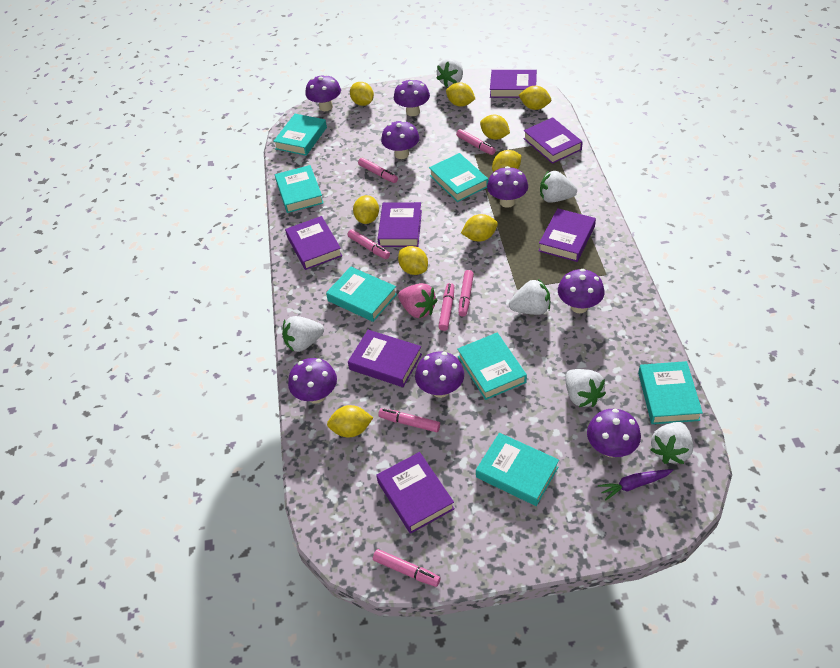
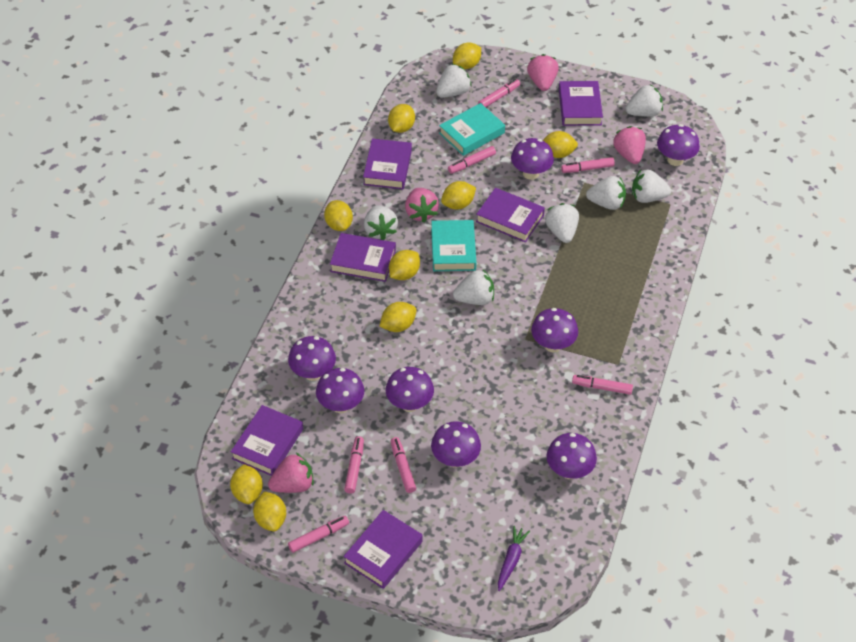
pink strawberry: [398,283,437,318] = 1 -> [268,453,314,493] [405,188,439,223] [527,54,559,91] [613,126,646,164] = 4
purple book: [285,216,342,270] [348,330,422,387] [376,452,455,534] [377,202,422,247] [490,70,537,98] [523,117,583,164] [539,208,596,262] = 7 -> [231,405,303,476] [330,233,396,282] [343,510,423,589] [363,138,412,189] [476,188,545,242] [559,81,603,126] = 6
turquoise book: [273,114,327,156] [275,165,323,213] [326,266,397,322] [429,153,488,202] [458,333,527,400] [476,433,559,506] [638,361,703,424] = 7 -> [431,220,476,271] [439,103,505,156] = 2
white strawberry: [282,316,324,352] [436,59,463,87] [509,279,550,315] [540,171,577,203] [565,369,606,407] [651,422,693,464] = 6 -> [364,205,398,240] [436,64,472,98] [453,270,494,305] [545,203,579,243] [586,176,626,210] [626,85,663,116] [632,169,671,203] = 7

